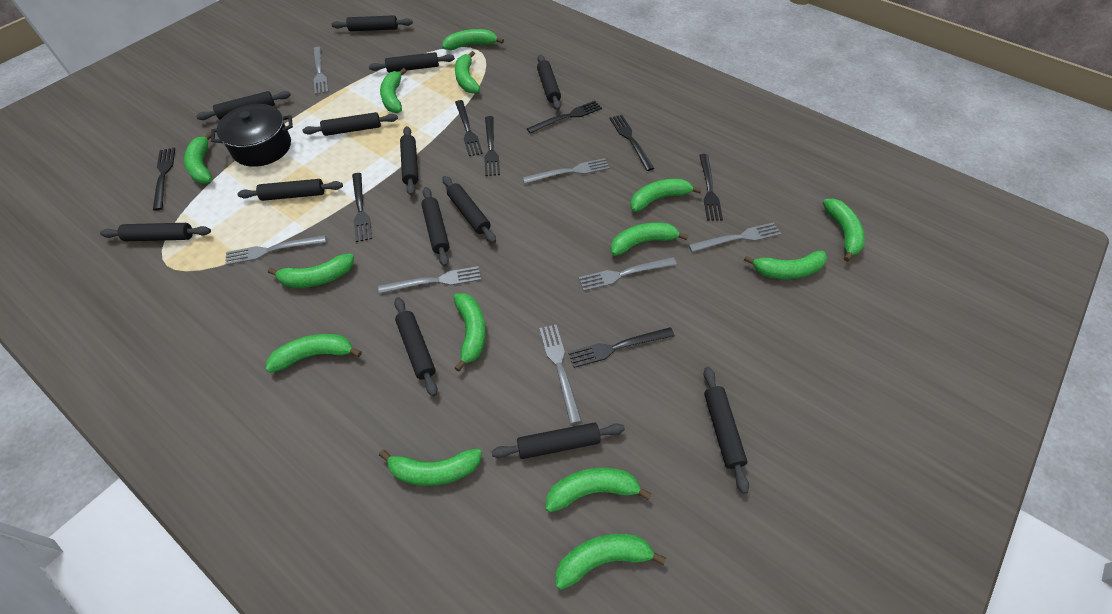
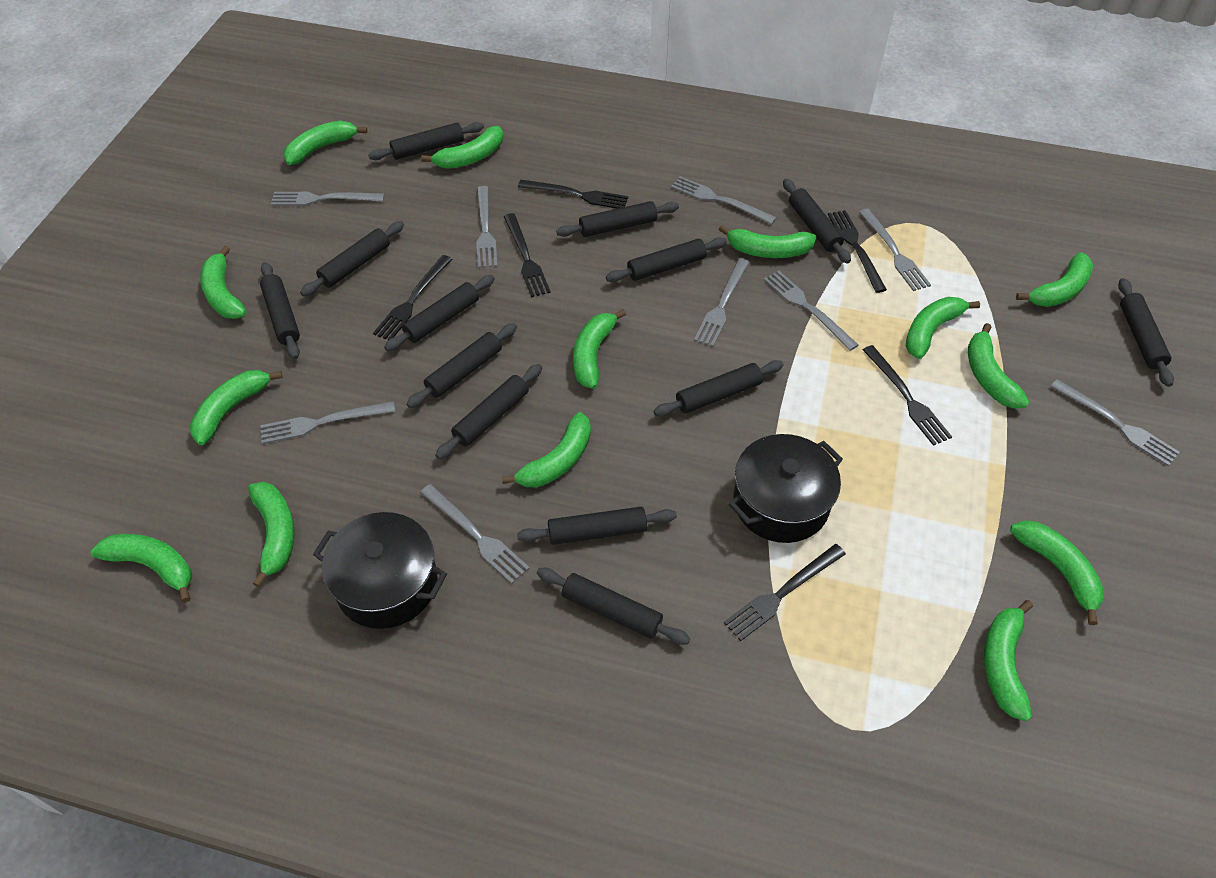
black fork: [153,147,175,211] [352,173,372,242] [455,100,483,156] [484,116,500,176] [527,101,602,134] [568,327,675,368] [609,115,654,171] [699,154,723,221] = 8 -> [373,255,452,340] [504,213,551,297] [518,180,628,209] [724,544,846,641] [828,210,887,293] [863,345,952,446] = 6
black pot: [211,104,293,167] = 1 -> [313,512,447,629] [729,434,843,543] = 2
grey fork: [225,235,326,265] [313,47,328,95] [378,266,481,294] [522,158,610,184] [539,325,581,424] [579,257,677,291] [688,222,781,252] = 7 -> [260,401,395,444] [271,192,384,206] [420,484,530,584] [476,186,497,268] [671,176,777,224] [694,258,750,347] [764,271,858,351] [859,209,931,291] [1050,379,1180,466] = 9

